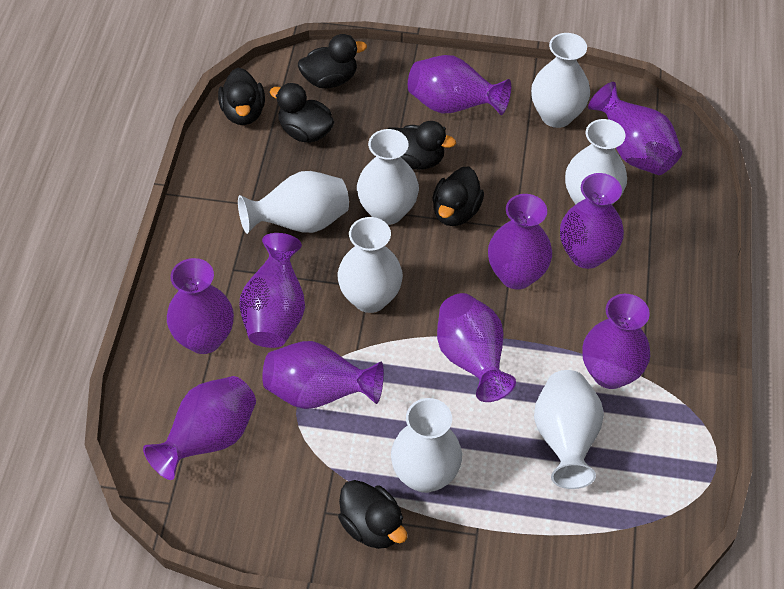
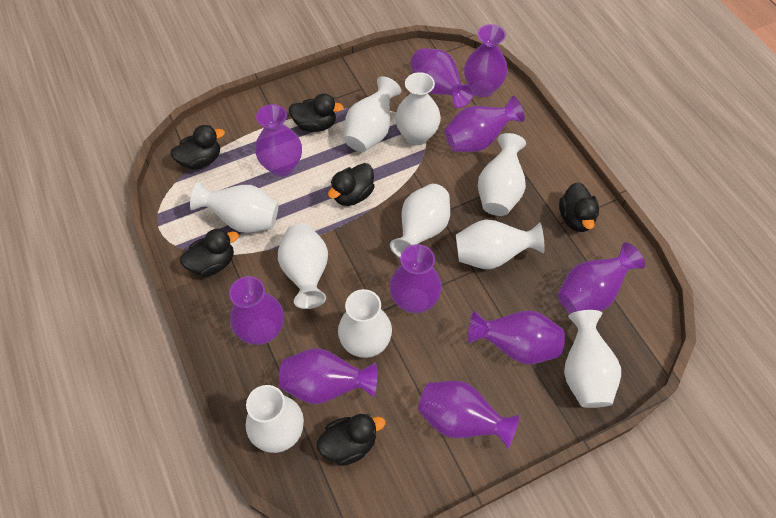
white vase: [238,171,349,234] [337,217,403,313] [357,129,419,225] [391,398,462,493] [531,33,590,128] [534,370,604,489] [565,119,627,205] = 7 -> [190,181,279,233] [246,385,304,453] [278,223,328,309] [338,289,392,358] [344,76,401,152] [390,184,450,258] [395,72,441,145] [456,219,545,269] [478,133,526,216] [564,310,621,408] = 10

